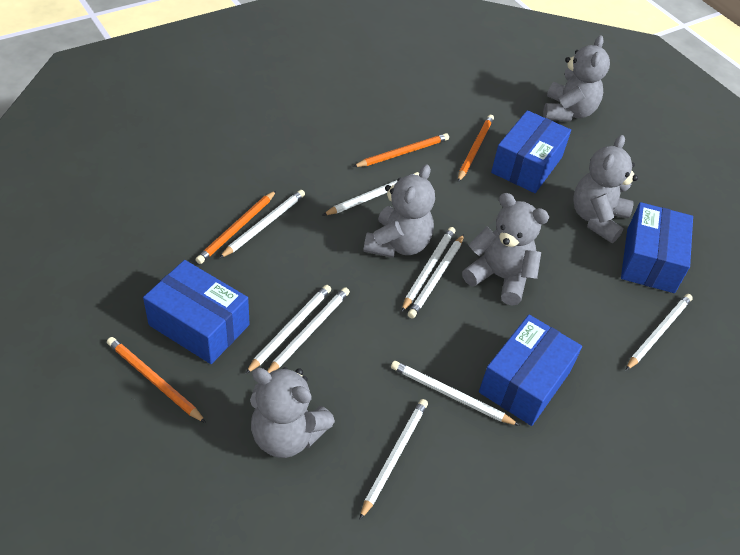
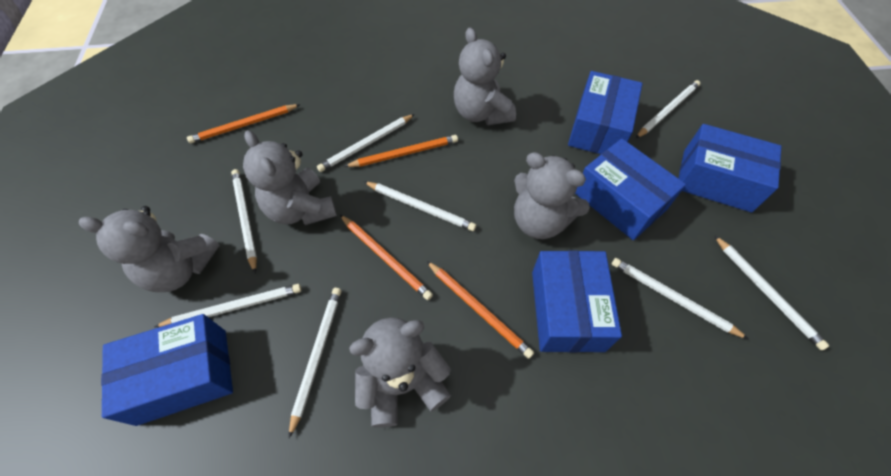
blue box: [143,260,250,364] [479,315,582,426] [491,110,571,193] [621,202,693,293] = 4 -> [101,314,233,426] [532,250,622,352] [568,71,643,154] [575,139,686,240] [678,124,782,212] = 5
white pencil: [219,190,305,258] [245,285,331,374] [268,287,350,373] [322,172,419,216] [359,399,428,520] [391,361,520,426] [401,227,455,312] [408,234,464,318] [626,294,693,370] = 9 -> [154,284,301,327] [231,169,257,273] [289,288,341,438] [317,114,415,172] [363,181,476,231] [612,258,748,339] [636,80,700,138] [714,235,829,350] = 8

